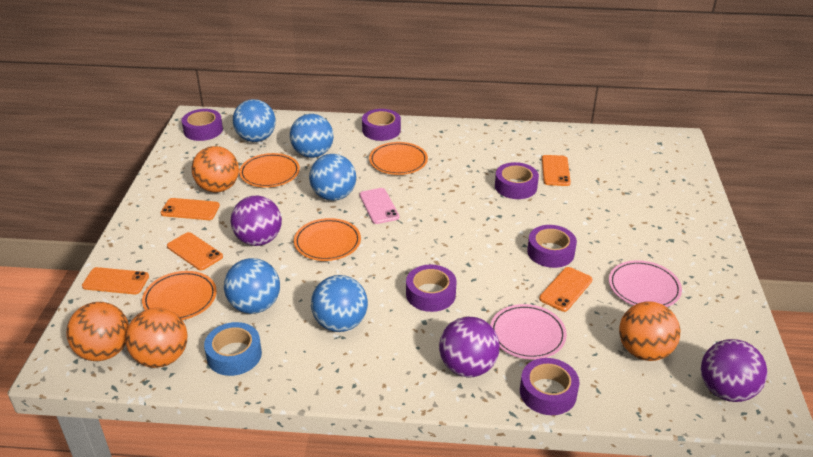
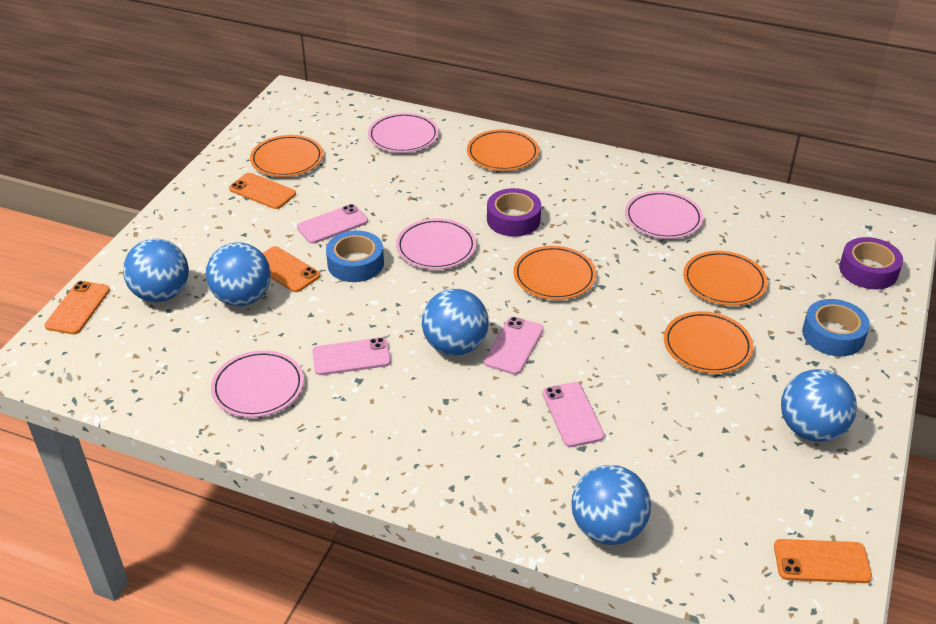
blue tape: [204,322,262,376] = 1 -> [326,230,384,282] [802,299,870,356] = 2
orange ball: [66,302,129,361] [125,308,187,368] [191,146,239,193] [619,301,680,361] = 4 -> none = 0
orange phone: [82,267,149,294] [160,198,220,220] [167,232,223,270] [539,267,593,312] [542,155,571,186] = 5 -> [44,281,110,334] [229,173,296,209] [263,246,320,292] [774,539,872,583] = 4
orange plate: [142,271,217,320] [239,153,300,188] [294,218,361,261] [369,142,428,175] = 4 -> [250,135,323,177] [467,129,539,171] [513,246,596,300] [664,311,753,373] [683,251,768,306] = 5
pink phone: [359,188,399,224] = 1 -> [297,204,368,244] [312,337,391,375] [484,317,544,375] [543,382,604,447] = 4
pink plate: [490,304,567,359] [609,260,682,307] = 2 -> [211,350,304,417] [368,113,439,153] [396,218,476,270] [625,191,703,239] = 4
purple ball: [231,196,282,246] [439,317,499,377] [701,339,768,402] = 3 -> none = 0
purple tape: [182,109,223,141] [362,109,401,141] [406,265,457,312] [495,162,539,199] [520,358,579,415] [527,225,577,268] = 6 -> [487,188,541,237] [839,237,903,289] = 2

